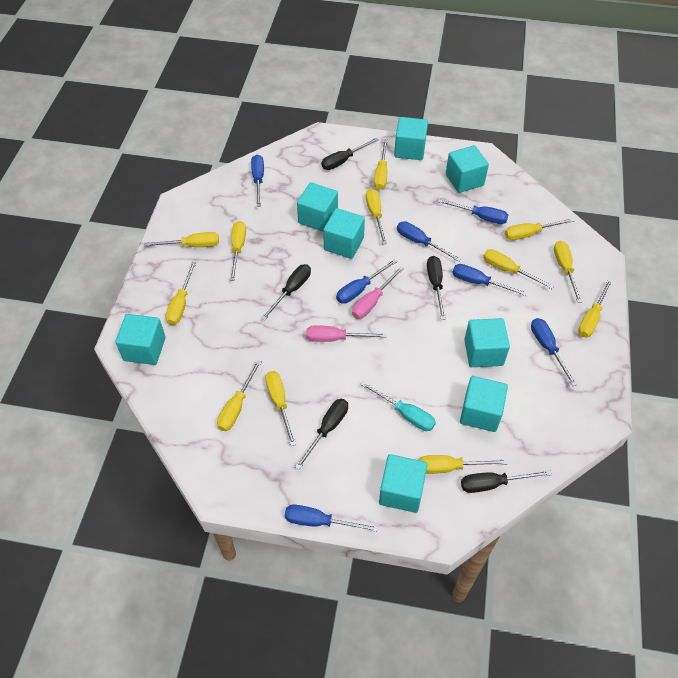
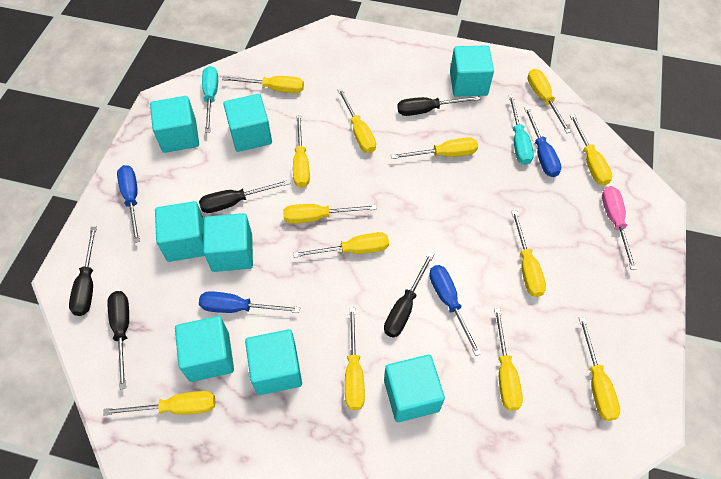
blue screwdriver: [251,154,264,207] [285,505,378,532] [336,259,397,304] [397,221,461,262] [437,199,508,224] [452,264,528,296] [531,318,577,386] = 7 -> [117,165,140,243] [199,291,300,313] [429,265,481,356] [524,107,561,177] = 4
pink screwdriver: [306,325,387,342] [352,266,404,319] = 2 -> [602,186,637,270] = 1
turquoise screwdriver: [360,381,436,431] = 1 -> [202,66,218,133] [508,95,534,165] = 2
yellow screwdriver: [144,232,219,247] [165,262,196,325] [217,360,262,431] [230,221,246,281] [265,371,296,446] [366,189,387,244] [374,139,388,190] [418,455,508,474] [483,249,554,289] [505,218,574,240] [554,241,582,303] [578,279,613,337] = 12 -> [103,391,215,415] [222,76,304,93] [283,204,377,224] [293,115,310,188] [293,232,389,258] [338,88,376,153] [345,308,365,410] [391,137,478,159] [494,308,523,411] [511,210,546,297] [528,69,571,133] [570,114,612,185] [579,317,620,421] = 13

